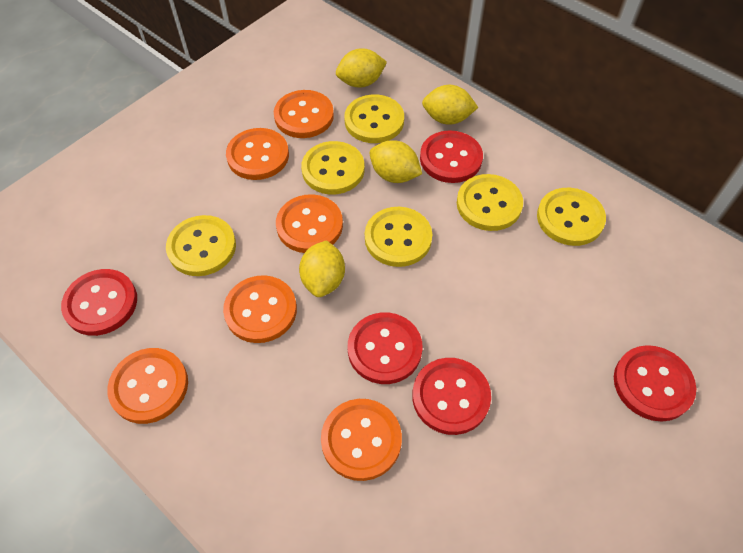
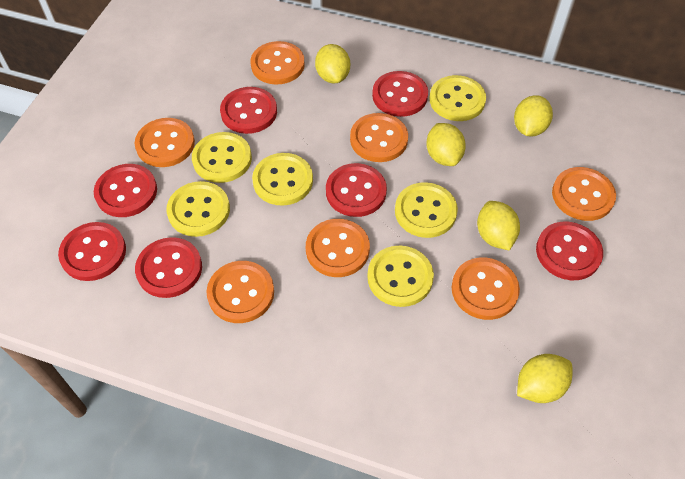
orange button: [107,348,188,424] [223,275,297,343] [226,128,289,180] [274,90,334,138] [276,194,343,253] [321,399,402,481] = 6 -> [135,118,195,167] [207,261,274,323] [251,41,305,85] [306,219,370,277] [350,113,408,162] [452,258,520,320] [552,167,616,221] = 7
red button: [61,269,137,336] [348,312,423,384] [412,358,491,435] [420,131,483,183] [614,345,696,422] = 5 -> [58,222,126,281] [94,164,157,217] [135,237,202,298] [220,87,277,134] [326,163,387,217] [372,71,428,117] [536,222,603,280] = 7
yellow lemon: [299,240,345,297] [336,48,387,87] [369,140,422,183] [422,85,478,125] = 4 -> [315,44,350,83] [426,123,466,166] [477,201,520,251] [514,95,553,136] [517,354,573,403] = 5

